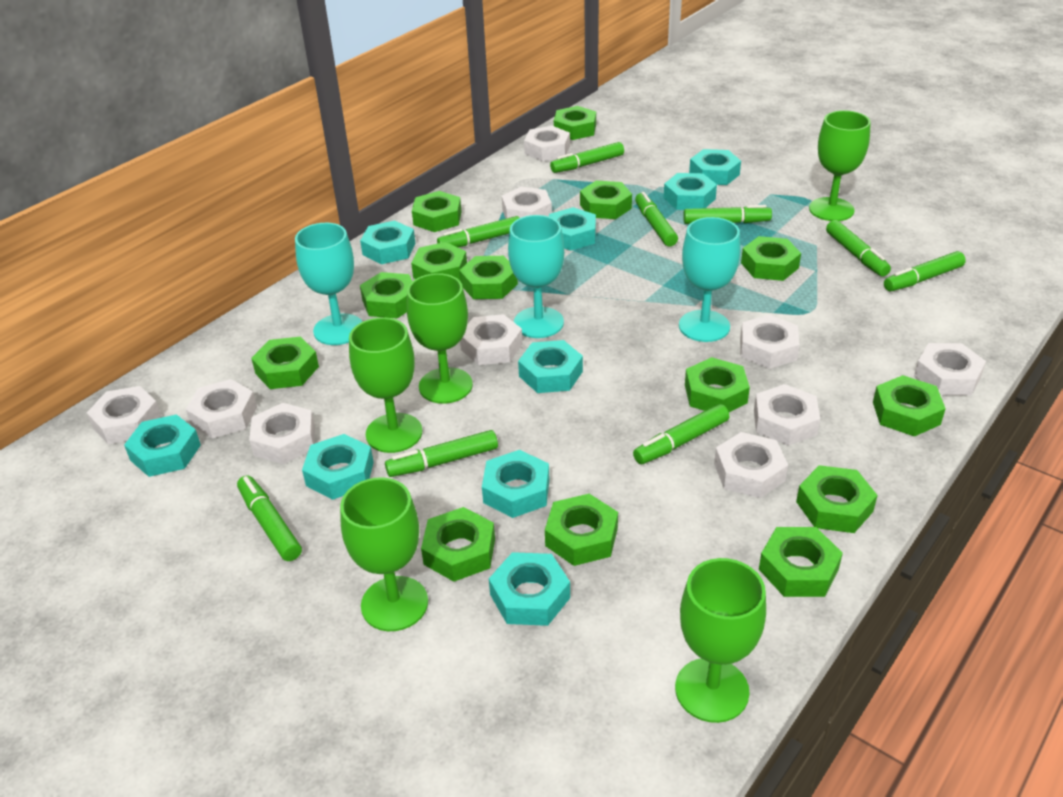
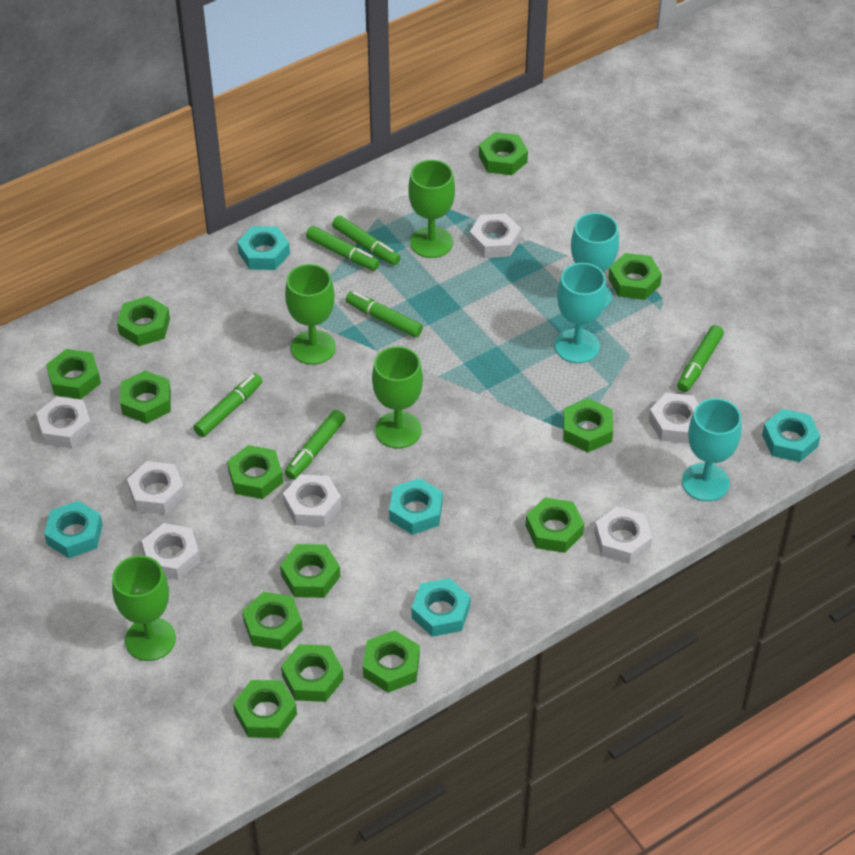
green goblet: [340,477,428,631] [349,317,423,453] [407,273,473,404] [675,558,766,723] [809,110,871,221] = 5 -> [112,556,176,661] [285,264,336,365] [372,346,423,449] [408,160,455,258] = 4
green marker: [237,476,302,561] [385,430,498,477] [437,216,519,247] [550,142,624,173] [633,404,729,464] [635,192,678,246] [683,205,772,224] [826,220,891,277] [884,251,966,291] = 9 -> [193,373,262,437] [285,410,346,480] [306,226,380,271] [332,216,401,266] [346,291,423,338] [677,325,724,392] = 6
green nut: [251,337,319,389] [360,272,412,318] [411,242,467,280] [412,191,461,232] [421,507,495,582] [459,256,518,299] [545,494,618,566] [554,106,596,140] [580,180,632,219] [685,357,750,412] [741,236,801,281] [759,527,843,597] [796,465,878,533] [873,375,946,437] = 14 -> [46,349,101,399] [117,296,170,346] [120,371,171,424] [227,445,283,499] [233,680,297,738] [242,592,303,650] [280,544,340,598] [281,644,344,702] [363,630,420,693] [479,132,528,175] [526,498,584,553] [563,398,613,452] [608,253,662,300] = 13
turquoise nut: [124,414,201,477] [302,434,374,500] [360,221,415,264] [482,450,550,518] [489,552,570,626] [518,340,583,393] [549,207,596,251] [664,173,717,210] [689,149,741,185] = 9 -> [44,501,103,558] [237,226,290,270] [389,478,443,535] [412,578,471,637] [762,409,820,462] = 5
white nut: [87,386,161,444] [186,379,257,438] [249,403,315,464] [460,314,523,365] [502,187,552,219] [524,126,570,161] [714,432,788,498] [740,315,800,369] [754,384,820,446] [914,343,986,396] = 10 -> [36,396,92,448] [127,461,185,515] [142,523,200,580] [283,474,341,527] [469,213,521,258] [594,507,652,564] [649,393,699,444] = 7

